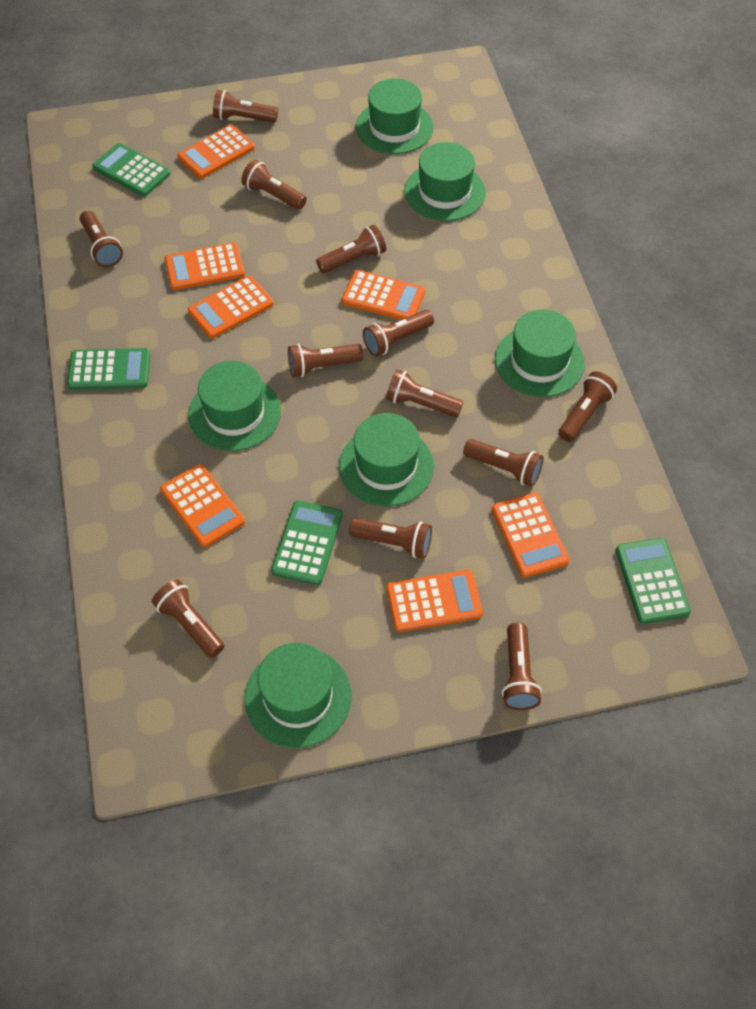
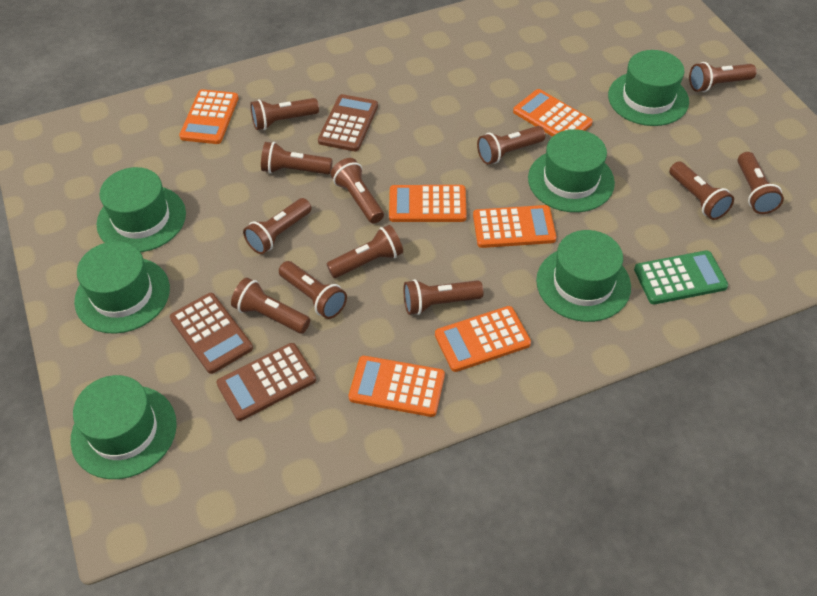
brown calculator: none = 0 -> [170,293,253,374] [216,343,316,421] [318,94,378,151] = 3
green calculator: [67,348,150,390] [92,143,170,197] [271,500,343,585] [616,538,691,624] = 4 -> [634,250,728,304] = 1
orange calculator: [160,464,245,547] [165,243,245,290] [177,125,255,179] [188,276,274,338] [341,270,425,320] [386,570,483,632] [492,492,570,578] = 7 -> [179,89,239,144] [349,356,445,417] [389,185,467,222] [435,306,531,372] [473,205,556,248] [513,89,593,137] = 6

